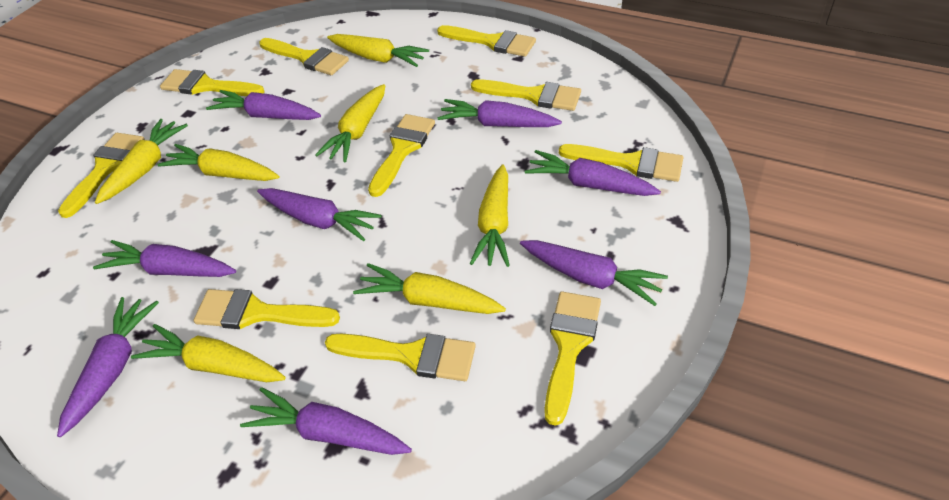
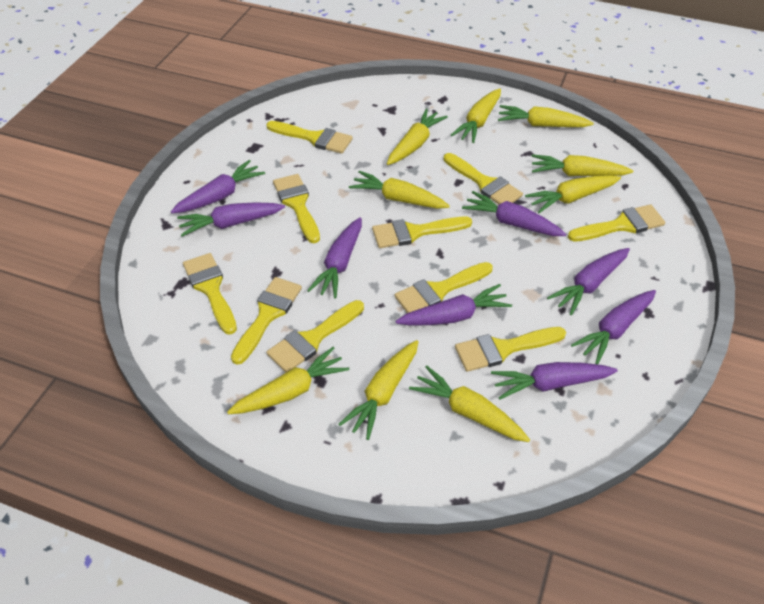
yellow carrot: [95,119,188,204] [131,324,286,382] [157,144,279,181] [315,84,385,162] [327,34,429,67] [353,263,506,314] [470,164,510,267] = 7 -> [227,347,349,414] [338,340,419,440] [349,171,450,209] [387,108,448,165] [409,366,530,442] [451,88,501,143] [498,105,594,127] [525,175,621,213] [532,154,633,176] = 9

